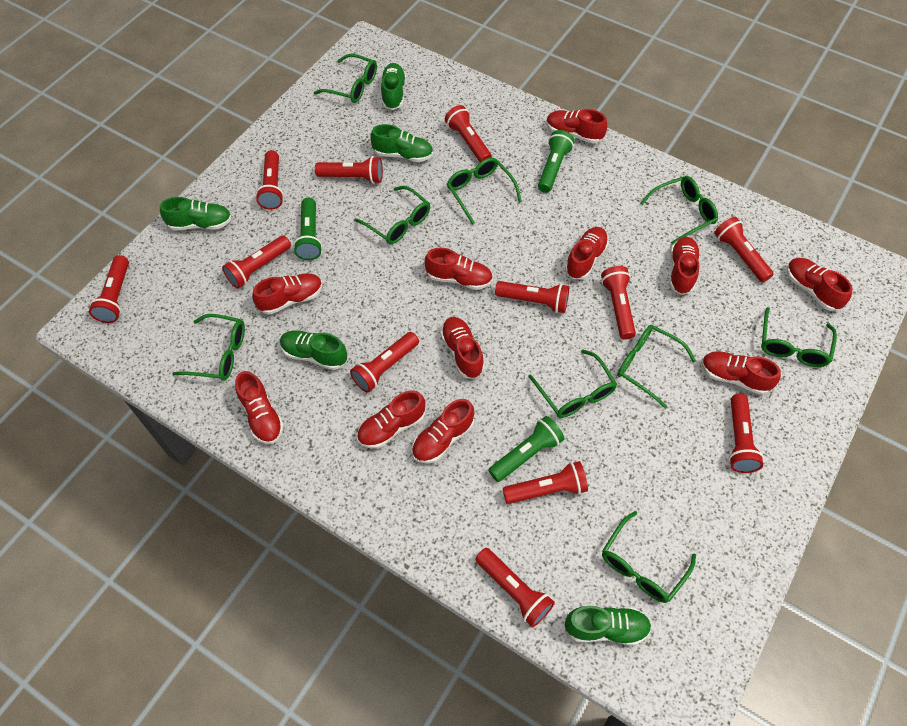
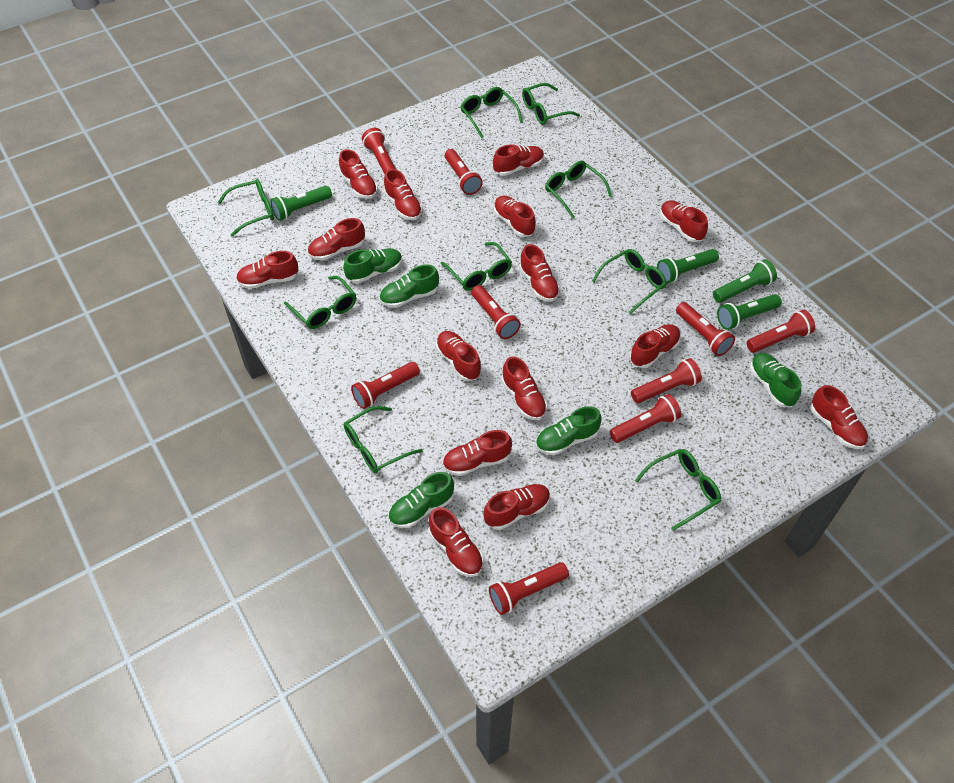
green flashlight: [293,197,322,260] [489,416,565,482] [538,130,575,193] = 3 -> [270,186,332,221] [657,249,719,283] [713,259,777,303] [717,294,782,330] = 4
red flashlight: [89,255,129,323] [222,236,291,289] [256,150,284,210] [315,156,383,184] [350,332,419,393] [445,105,492,162] [475,548,555,627] [495,281,569,313] [503,461,588,504] [601,266,636,339] [714,217,774,282] [729,394,764,473] = 12 -> [351,362,420,409] [362,128,396,174] [445,149,483,195] [471,285,521,339] [489,562,569,615] [610,394,682,443] [631,358,702,403] [676,302,735,356] [747,310,815,353] = 9
red shoe: [235,371,284,444] [252,273,322,314] [357,390,425,449] [412,399,474,464] [425,248,493,290] [440,317,484,379] [546,109,607,143] [565,227,609,279] [669,237,700,295] [701,351,781,395] [787,258,852,311] = 11 -> [236,251,298,289] [308,218,365,260] [339,149,378,199] [384,169,423,220] [429,507,484,577] [436,331,481,381] [442,430,512,476] [483,484,550,530] [493,144,544,176] [494,196,536,237] [502,356,547,420] [519,244,560,302] [630,324,681,368] [660,200,708,242] [810,385,868,449] = 15

